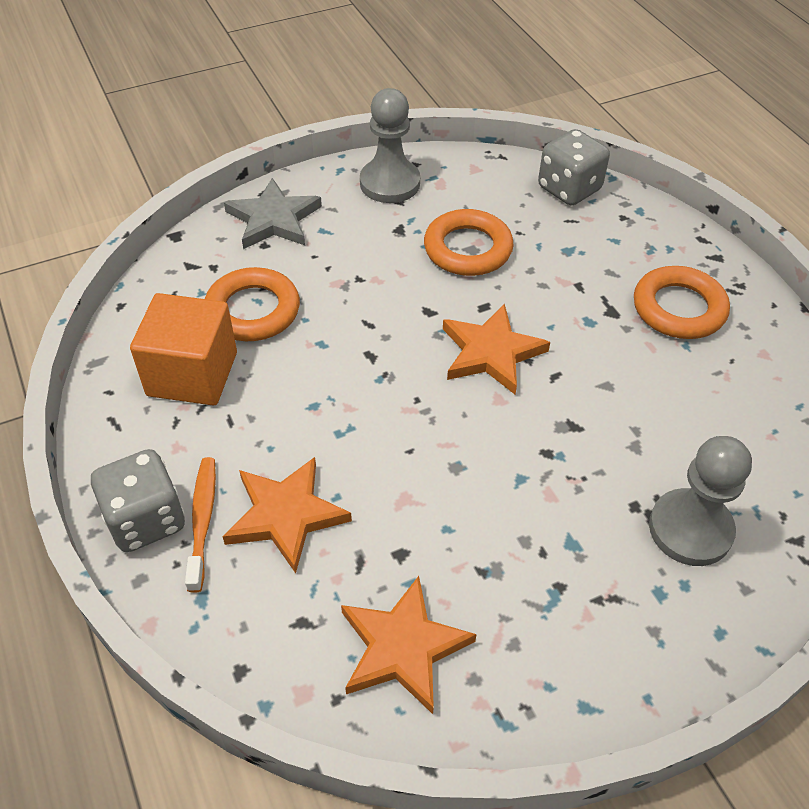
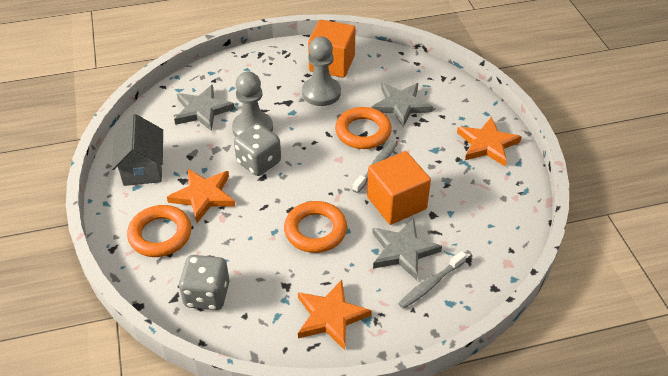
grey house: none = 0 -> [112,114,163,186] = 1
grey star: [224,178,322,249] = 1 -> [174,85,235,131] [371,83,433,127] [372,218,442,280] = 3
grey toothbrush: none = 0 -> [352,141,397,193] [398,251,467,309] = 2
orange cube: [130,293,237,405] = 1 -> [308,20,356,78] [367,151,431,225] = 2
orange toothbrush: [185,457,216,593] = 1 -> none = 0

